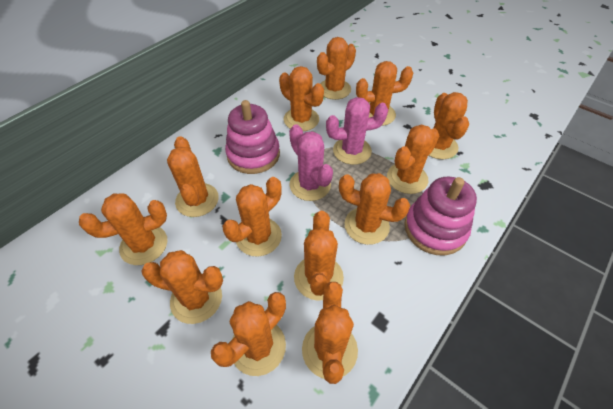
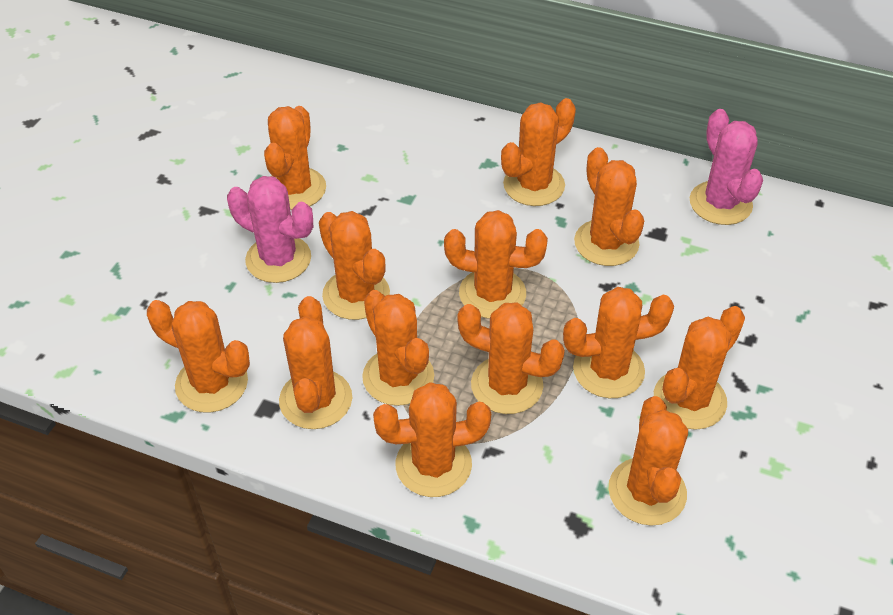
pink stacking toy: [225,100,280,174] [404,177,477,255] = 2 -> none = 0

